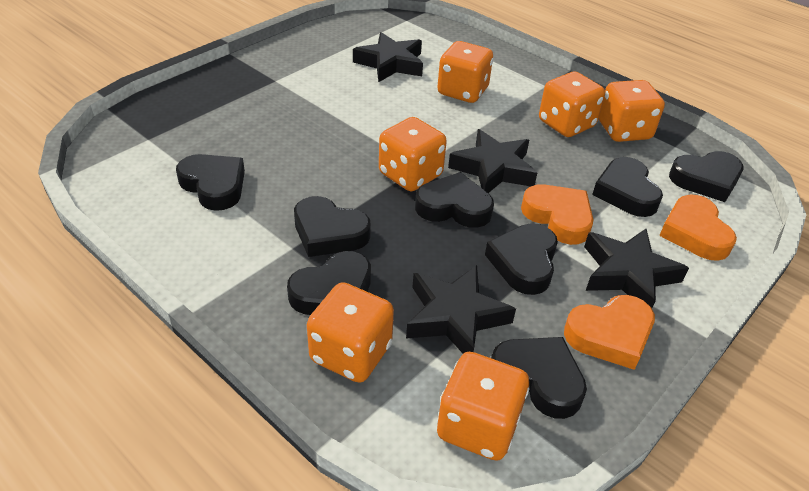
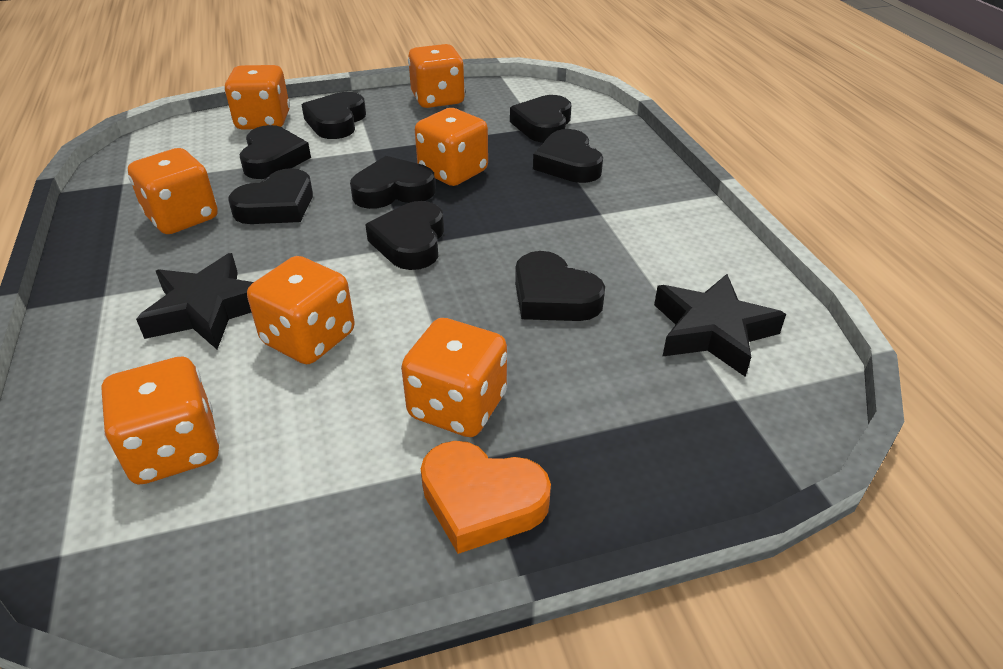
black star: [353,32,423,82] [406,265,516,354] [448,129,537,193] [584,229,689,308] = 4 -> [136,253,254,349] [654,274,786,377] = 2
orange dice: [307,282,394,383] [379,117,447,191] [437,41,493,103] [437,352,530,461] [539,71,605,137] [599,80,665,142] = 6 -> [101,357,220,485] [128,148,218,234] [224,65,290,130] [247,256,355,364] [401,318,507,437] [408,44,465,108] [415,108,488,186] = 7
orange heart: [521,184,593,245] [564,295,655,370] [659,195,737,261] = 3 -> [421,441,551,554] = 1

